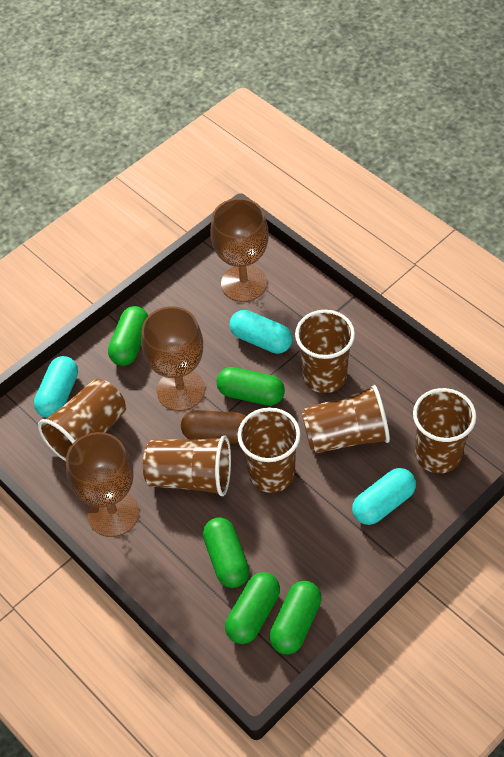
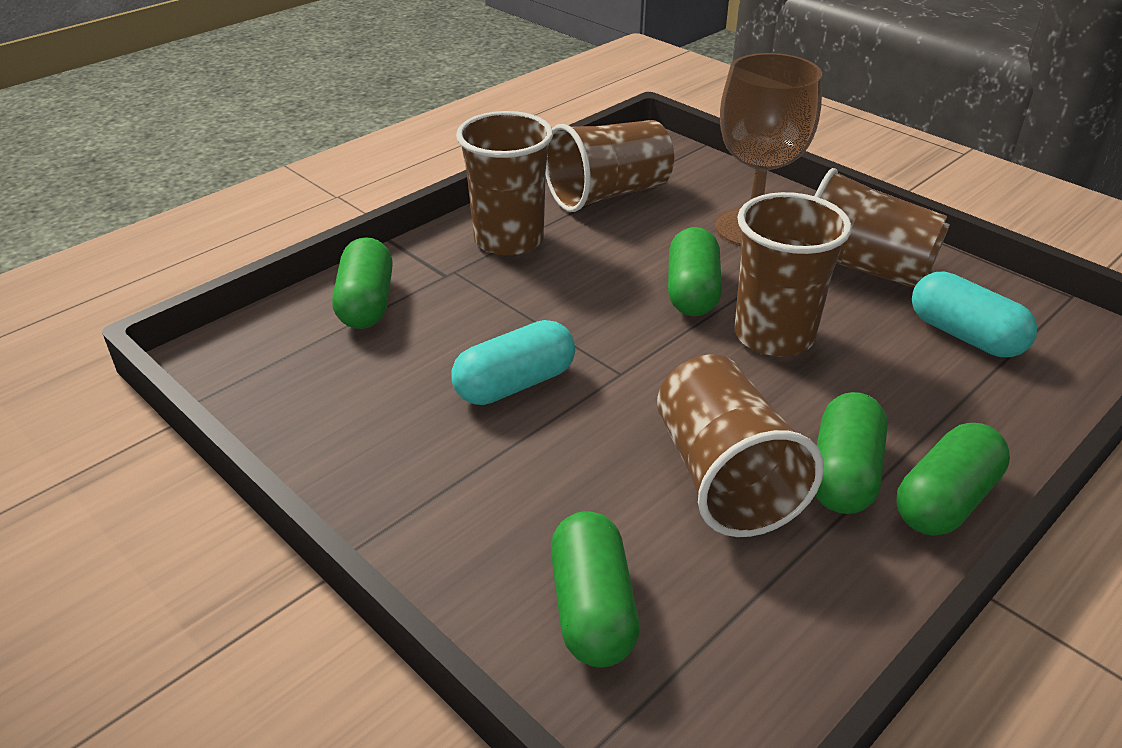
brown capsule: [181,410,246,444] = 1 -> none = 0
brown cup: [38,379,126,461] [143,435,231,496] [237,407,301,493] [295,310,355,393] [302,385,390,454] [413,388,476,473] = 6 -> [456,111,553,256] [546,120,674,212] [657,354,824,537] [734,192,852,357] [815,168,950,288] = 5
brown goblet: [66,432,139,537] [141,306,205,411] [211,198,269,302] = 3 -> [715,53,822,246] = 1
turquoise capsule: [34,356,78,418] [230,310,292,354] [352,468,416,525] = 3 -> [451,320,575,405] [912,272,1037,357] = 2

